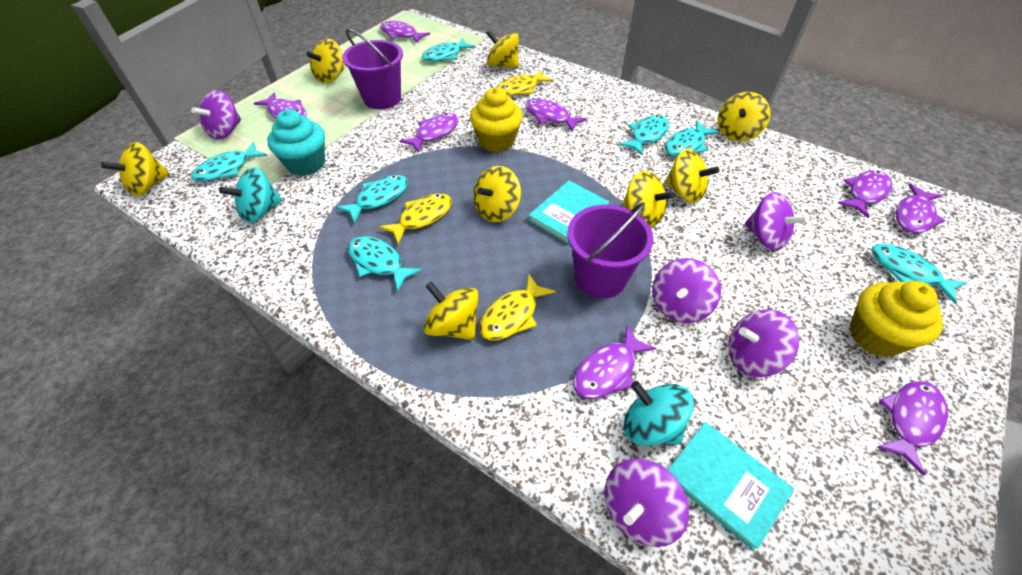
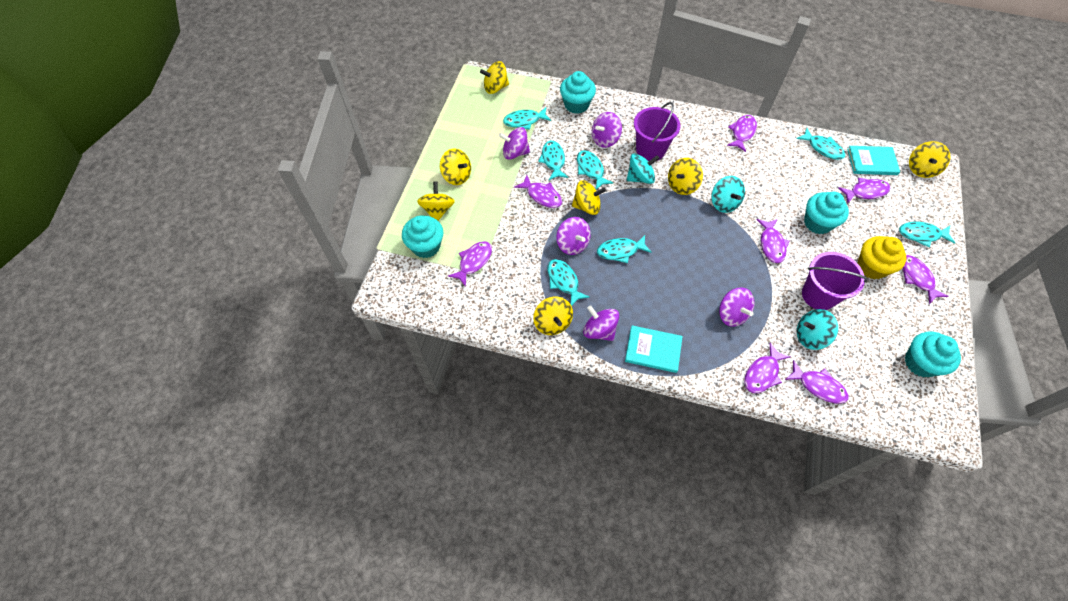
turquoise cupcake: [267,109,325,176] = 1 -> [402,216,443,258] [560,71,596,114] [804,192,849,234] [905,332,961,377] = 4
turquoise spinning top: [219,167,282,223] [623,381,694,445] = 2 -> [627,153,659,184] [711,176,745,213] [797,309,838,350] = 3
yellow cupcake: [470,88,523,152] [849,281,943,357] = 2 -> [858,236,907,280] = 1
yellow fish: [379,193,452,244] [479,273,556,341] [497,70,554,96] = 3 -> none = 0
yellow spinning top: [101,142,169,196] [306,39,344,83] [423,281,479,340] [473,166,521,222] [486,30,519,69] [623,171,674,227] [665,149,719,203] [718,92,770,141] = 8 -> [417,181,455,221] [440,148,471,185] [480,61,509,94] [533,297,573,335] [572,180,606,215] [668,158,703,195] [909,141,950,178] = 7

